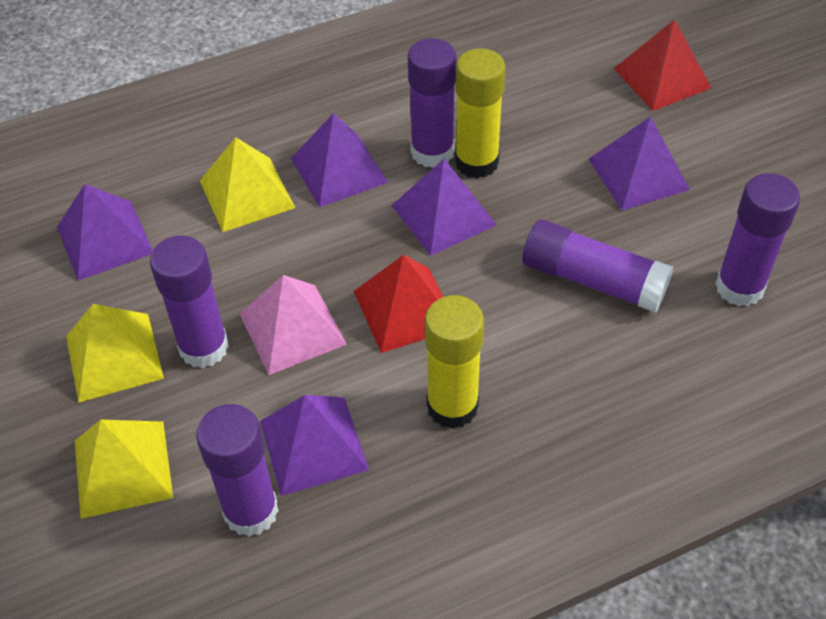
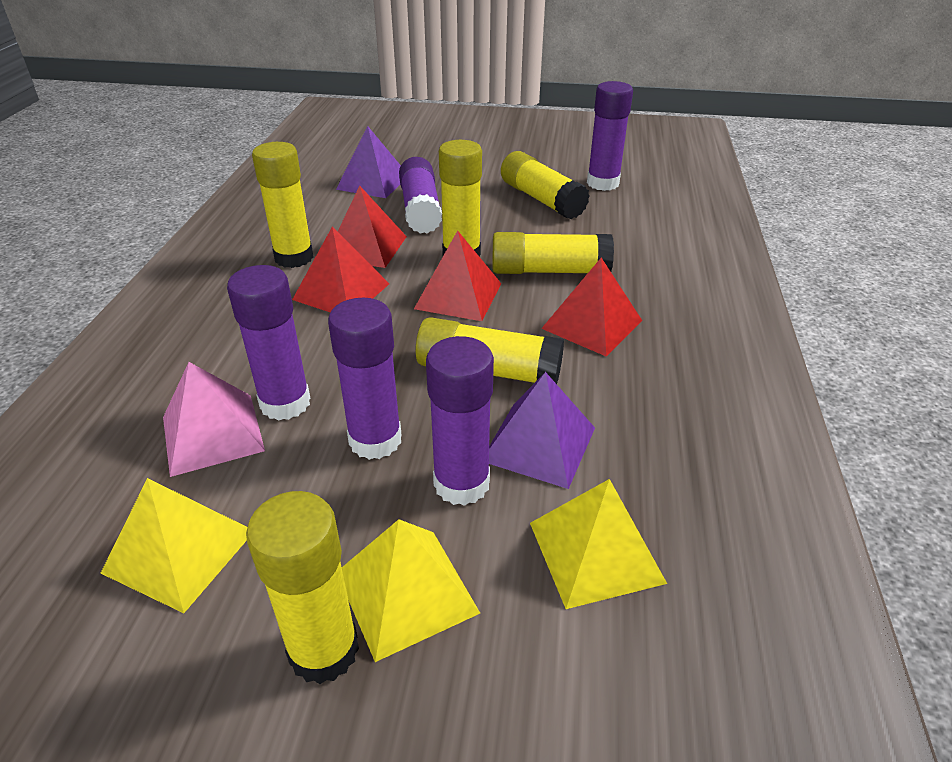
purple pyramid: [57,184,153,281] [260,395,369,496] [291,113,388,208] [391,159,497,256] [589,116,690,211] = 5 -> [336,126,401,198] [489,372,595,489] = 2
red pyramid: [354,255,443,353] [614,19,711,111] = 2 -> [292,227,389,312] [338,186,407,268] [414,230,501,321] [541,258,642,357] = 4
yellow glue stick: [425,295,484,429] [455,48,505,179] = 2 -> [246,491,359,684] [252,142,313,268] [416,317,564,384] [439,140,482,257] [492,232,614,274] [501,151,590,219] = 6

